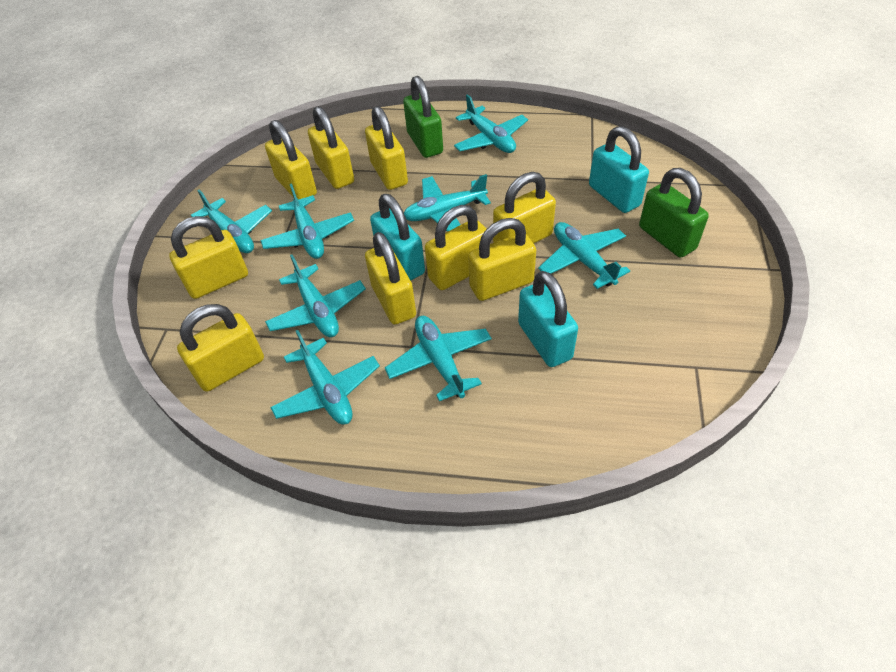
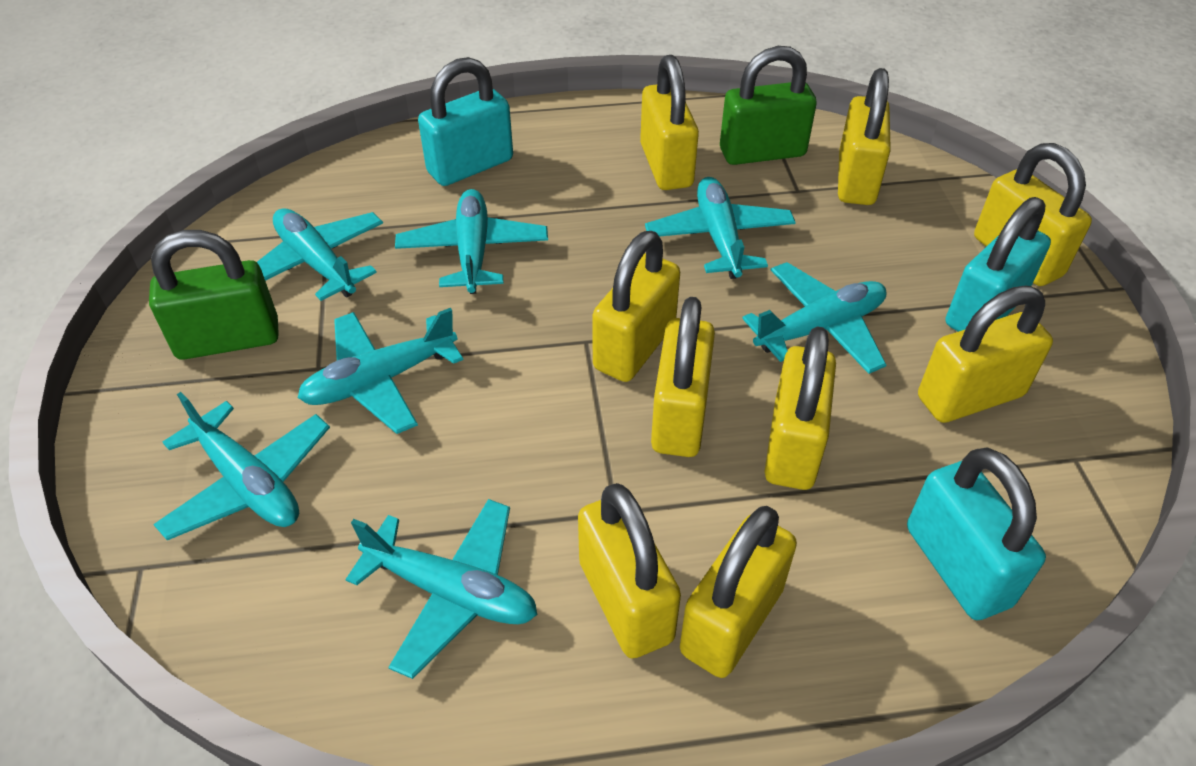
turquoise plane: [191,190,272,253] [260,183,354,259] [265,254,366,337] [270,330,380,425] [385,316,492,401] [404,174,491,232] [454,94,528,153] [538,222,630,289] = 8 -> [153,392,330,540] [257,209,383,301] [297,308,463,434] [345,499,538,679] [395,189,548,294] [645,177,796,279] [742,262,887,374] = 7

